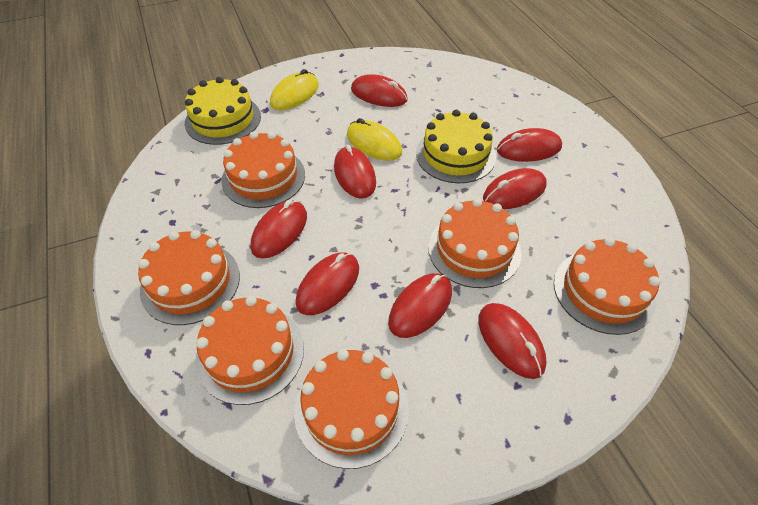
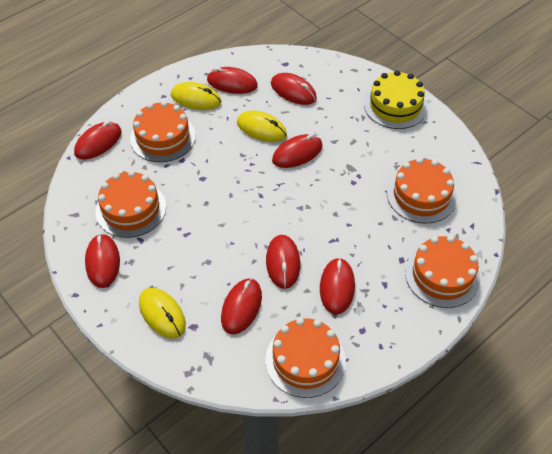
orange cake: [138,230,240,325] [196,296,304,405] [221,131,305,208] [294,349,409,469] [428,198,522,288] [554,237,660,335] = 6 -> [96,170,166,238] [130,101,196,162] [265,318,346,398] [387,157,457,224] [405,235,481,308] = 5
yellow cake: [185,77,261,145] [416,110,496,183] = 2 -> [364,70,428,129] = 1
yellow mouse: [270,69,319,110] [347,118,402,161] = 2 -> [139,288,186,339] [171,82,221,110] [237,111,287,142] = 3

